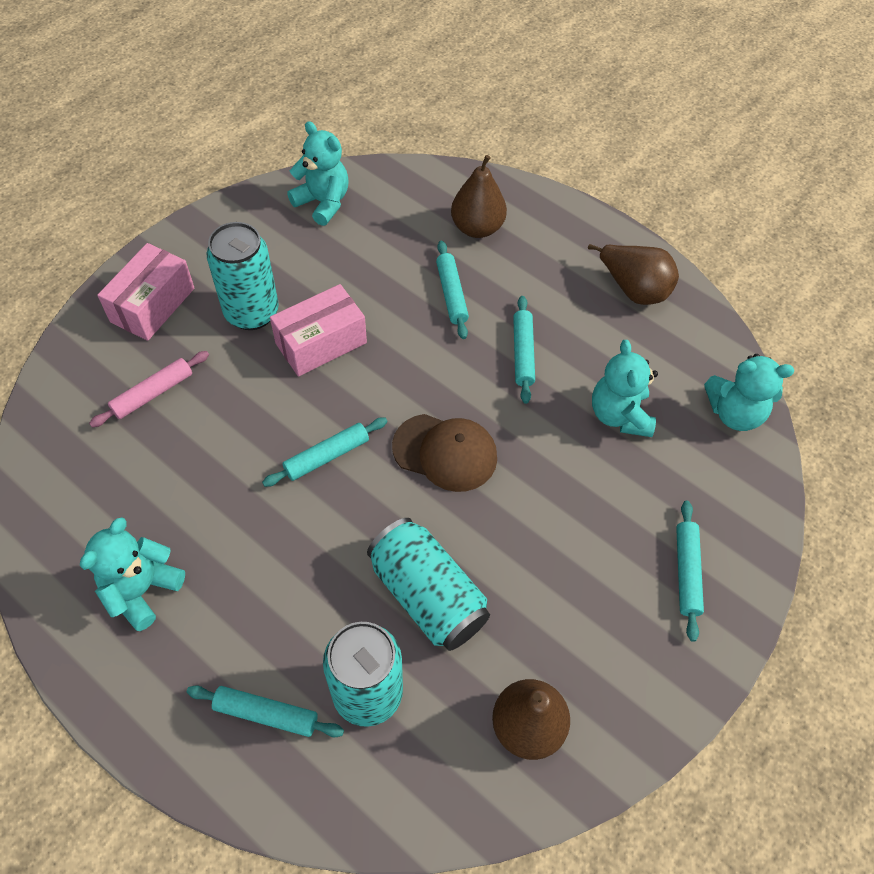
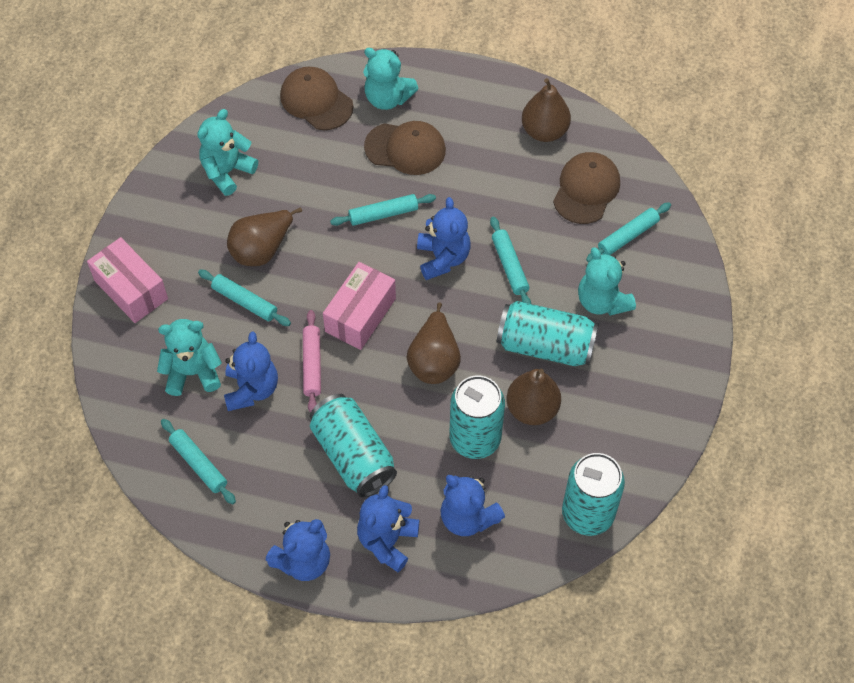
blue teddy bear: none = 0 -> [224,332,278,411] [266,519,330,581] [357,485,419,572] [417,197,471,280] [440,475,505,536] = 5
brown cap: [392,414,497,492] = 1 -> [280,67,353,130] [364,121,446,175] [553,152,620,224] = 3
brown pear: [451,155,507,238] [492,679,570,760] [588,244,679,305] = 3 -> [227,208,302,266] [406,302,461,384] [506,368,561,425] [522,78,571,142] = 4
turquoise can: [206,222,279,330] [323,622,403,727] [367,518,490,651] = 3 -> [310,394,397,497] [449,376,505,459] [497,301,599,366] [562,453,625,536] = 4

